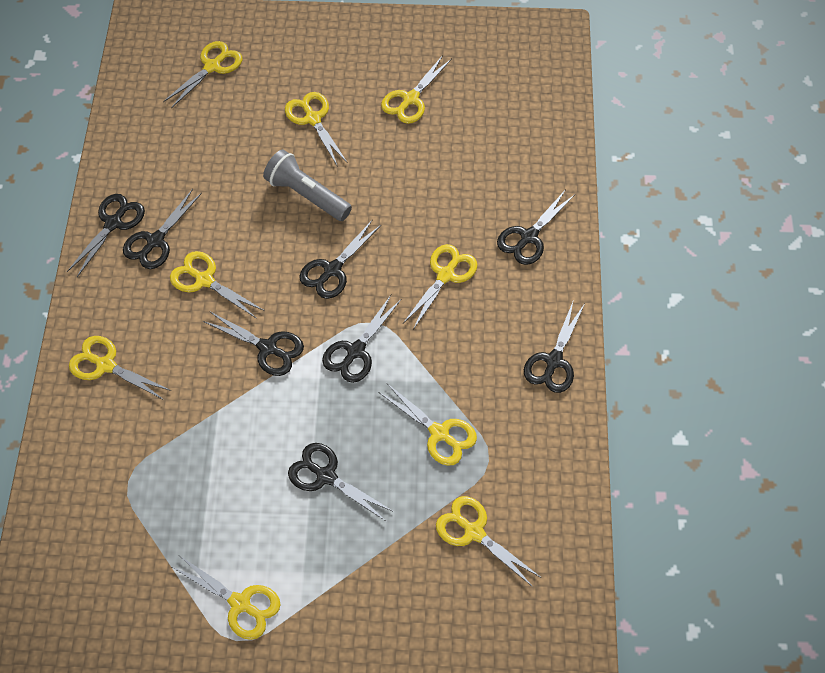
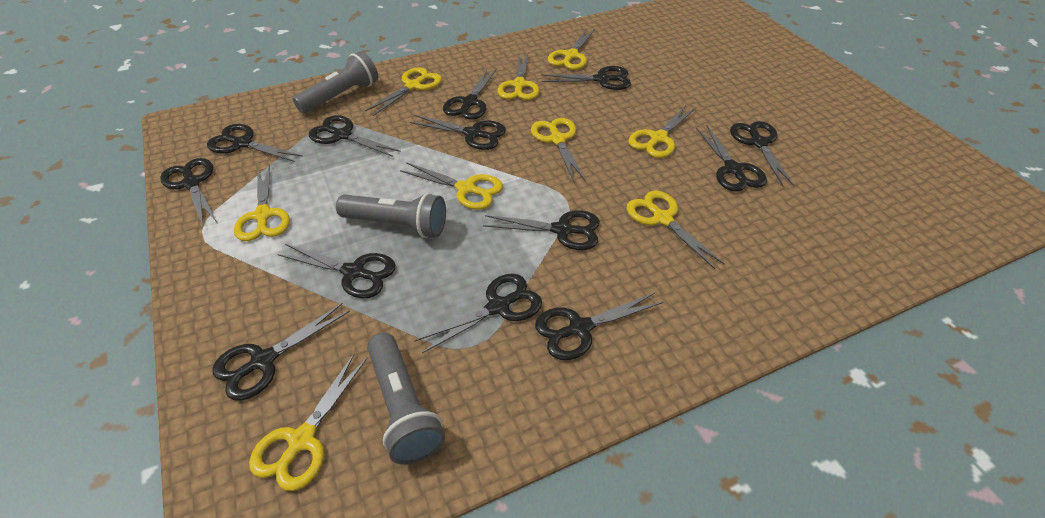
black scissors: [67,194,145,277] [123,189,202,269] [203,311,304,376] [288,443,394,522] [299,219,382,299] [322,295,401,383] [497,189,574,265] [524,302,584,393] = 8 -> [160,158,217,227] [207,124,303,162] [212,303,350,401] [277,244,396,299] [309,115,401,157] [410,115,506,150] [414,274,542,353] [443,69,496,120] [483,210,600,250] [535,293,663,360] [541,66,631,90] [696,125,767,192] [730,121,795,186] = 13
grey flashlight: [263,150,352,221] = 1 -> [293,51,378,113] [336,193,446,238] [367,333,445,465] = 3

